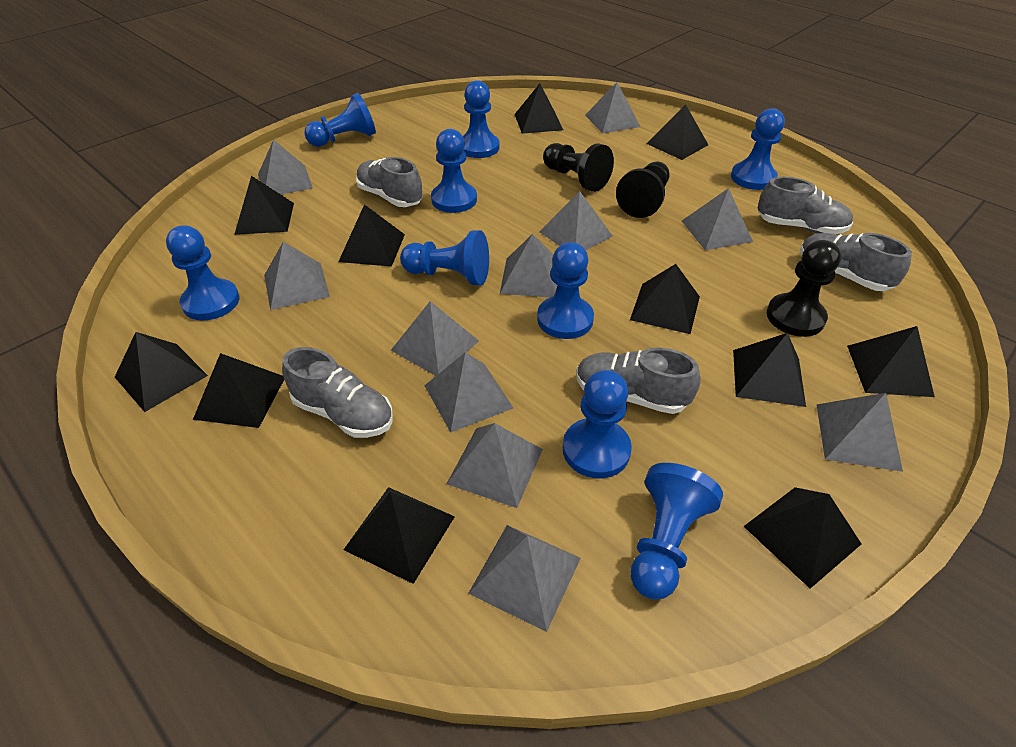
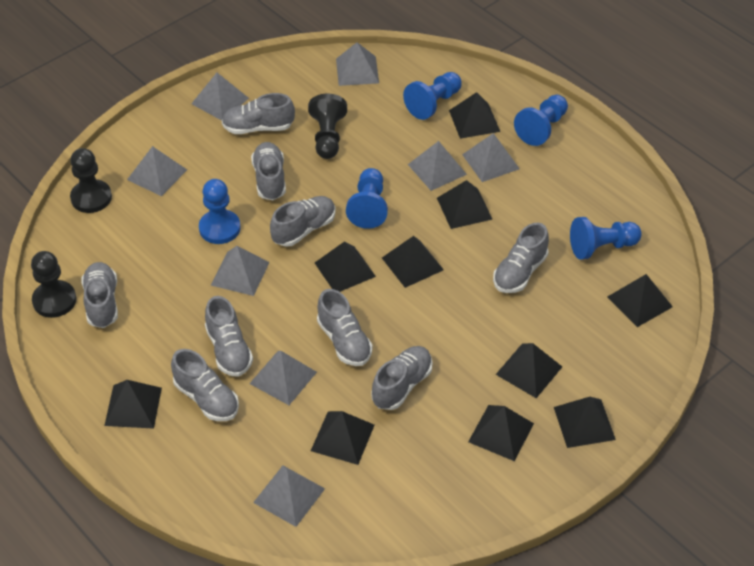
black pyramid: [115,332,208,412] [193,353,284,428] [234,176,294,235] [338,204,405,267] [343,487,455,584] [514,84,563,134] [630,264,700,334] [647,104,708,160] [733,333,806,407] [744,487,861,589] [847,326,935,397] = 11 -> [104,380,162,429] [311,411,374,465] [315,242,376,292] [382,236,444,288] [437,180,493,229] [449,92,500,139] [468,405,534,461] [495,343,562,398] [554,397,616,448] [608,274,673,327] = 10
blue pawn: [166,225,240,320] [304,93,376,147] [400,230,489,285] [431,129,477,213] [463,80,500,158] [537,242,594,339] [563,370,632,478] [630,463,723,600] [731,108,785,190] = 9 -> [199,179,241,244] [346,168,388,229] [403,72,462,120] [514,95,568,146] [570,217,642,260] = 5
grey pyramid: [258,140,313,194] [264,242,330,310] [391,301,479,376] [424,352,513,433] [447,423,543,508] [468,525,581,632] [500,234,557,297] [539,191,612,250] [585,82,640,134] [682,188,753,250] [816,393,903,472] = 11 -> [127,146,187,196] [191,73,249,121] [211,246,270,296] [249,351,317,405] [253,466,325,527] [336,42,379,86] [408,141,467,191] [462,133,520,182] = 8
grey shoe: [282,347,393,438] [356,157,423,207] [576,348,701,414] [758,177,853,234] [800,233,912,291] = 5 -> [82,262,118,328] [171,349,239,421] [205,296,253,376] [222,93,295,134] [251,142,286,200] [270,196,335,247] [317,289,372,366] [371,346,432,410] [493,222,549,293] = 9

